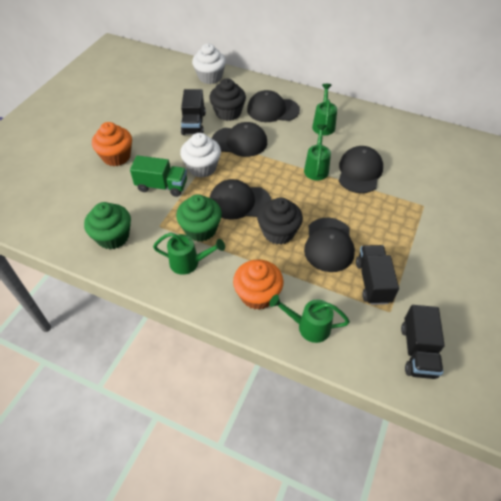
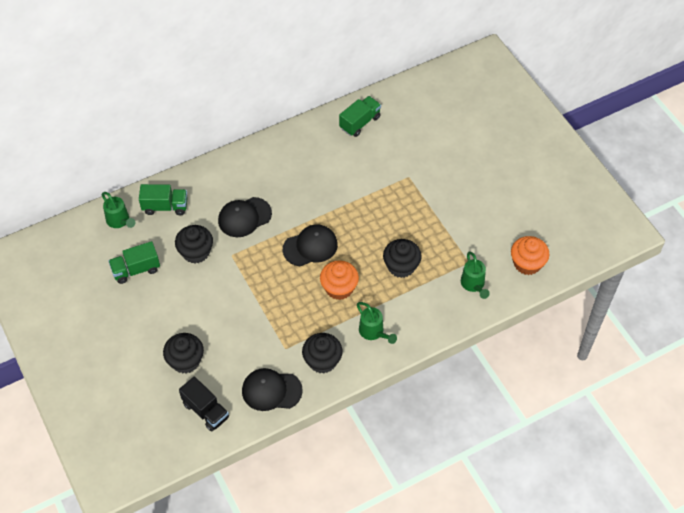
black cap: [210,179,271,220] [212,122,267,157] [247,90,300,122] [304,218,355,272] [339,146,383,193] = 5 -> [218,197,272,237] [242,368,303,411] [283,224,338,266] = 3
black cupcake: [209,78,246,121] [257,197,303,244] = 2 -> [163,333,204,374] [175,225,213,263] [302,333,343,374] [383,239,422,278] = 4
black truck: [181,89,206,135] [356,245,399,305] [401,305,445,379] = 3 -> [179,376,229,431] = 1
green cupcake: [84,202,131,249] [176,194,222,241] = 2 -> none = 0
green truck: [130,155,187,197] = 1 -> [108,241,160,284] [139,184,188,215] [339,96,381,137] = 3
green watering can: [153,233,225,275] [269,294,350,343] [304,124,331,180] [312,84,337,135] = 4 -> [102,192,135,228] [357,302,397,344] [461,252,490,299] = 3
white cupcake: [180,133,221,177] [192,44,226,84] = 2 -> none = 0

